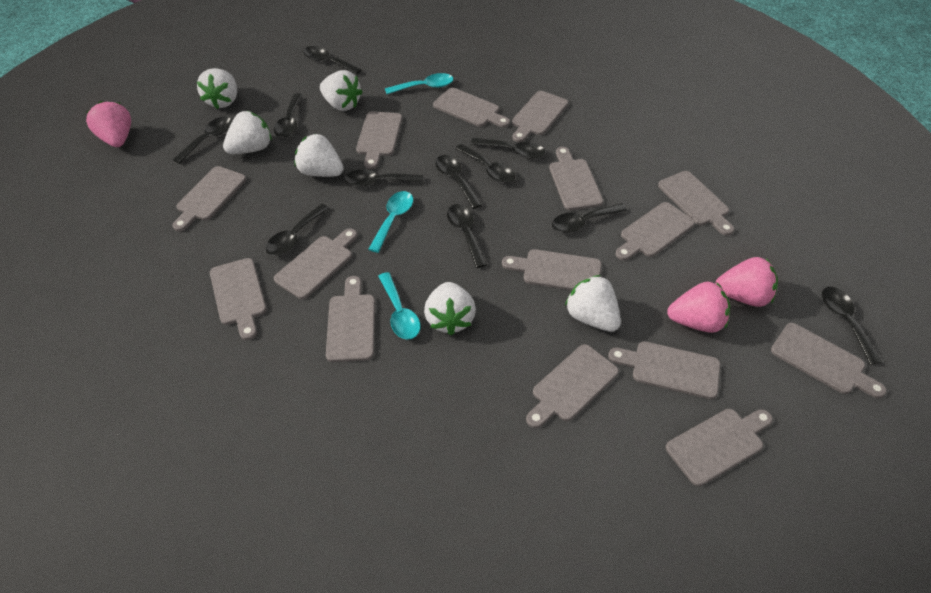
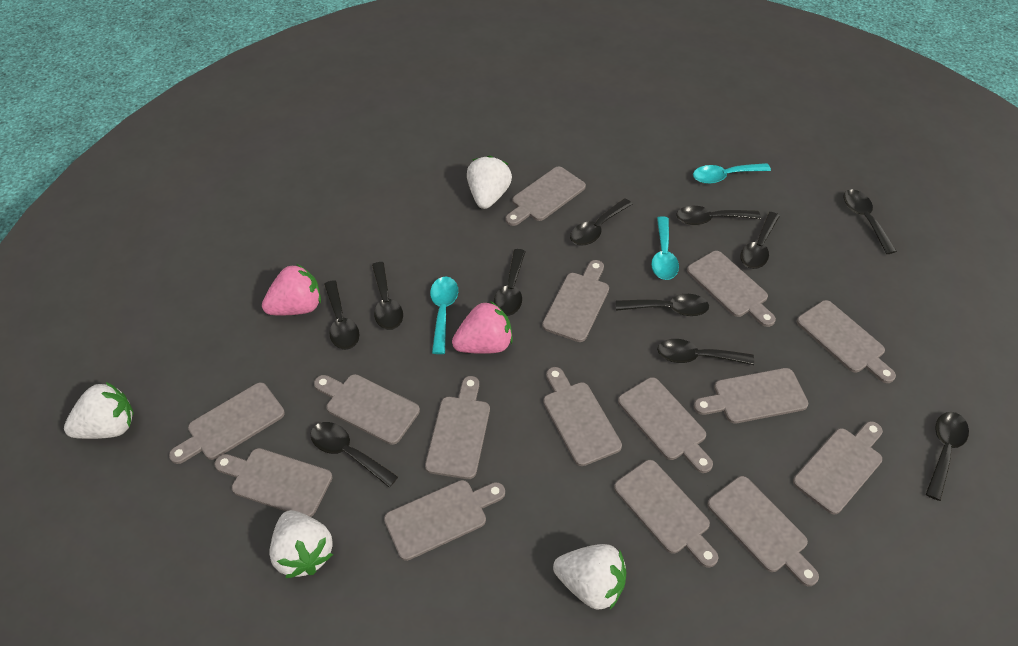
pink strawberry: [86,101,131,147] [667,281,730,333] [716,257,778,307] = 3 -> [262,264,321,315] [452,301,513,354] = 2
white strawberry: [197,68,237,109] [223,111,272,154] [294,134,344,177] [320,70,362,111] [424,282,476,335] [565,275,621,332] = 6 -> [64,382,134,439] [269,510,333,579] [467,156,512,209] [553,544,626,610] = 4

